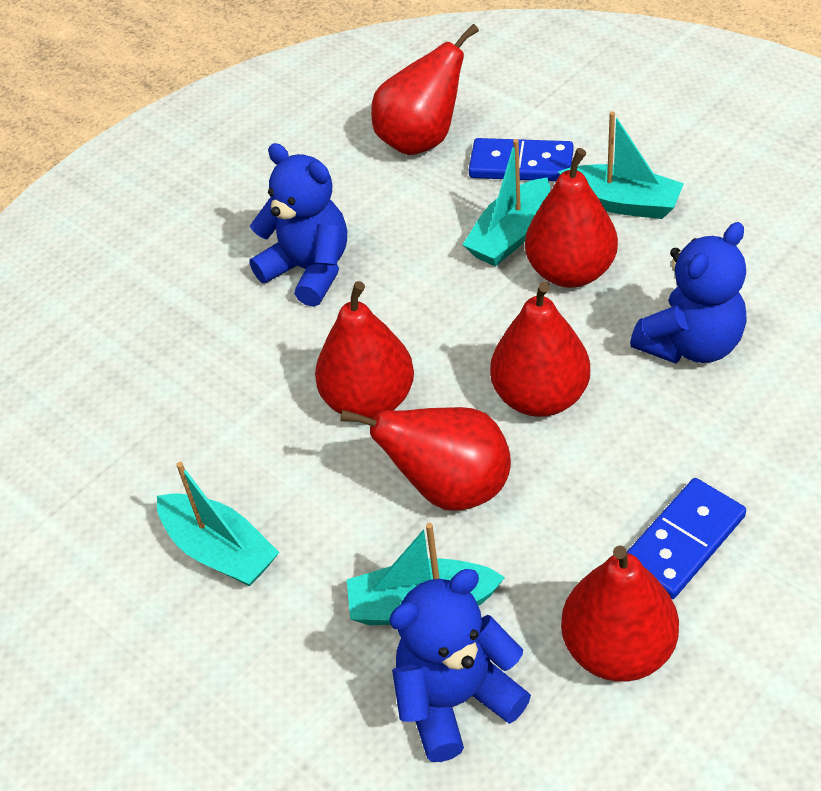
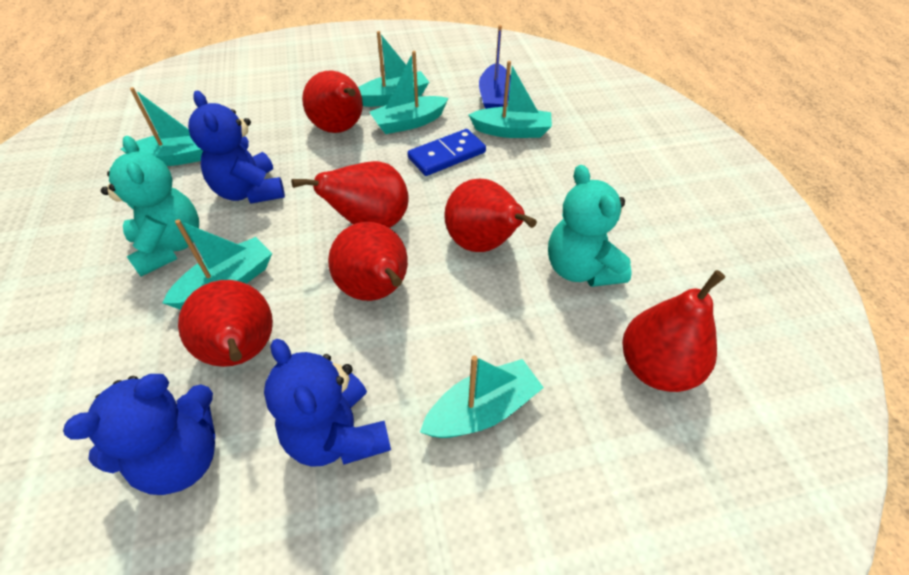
blue boat: none = 0 -> [479,25,511,109] = 1
blue domino: [469,138,574,181] [627,478,746,599] = 2 -> [407,129,486,176] = 1
turquoise boat: [157,462,280,586] [347,523,505,625] [462,139,550,267] [558,111,684,219] = 4 -> [121,87,203,166] [162,219,272,310] [358,31,429,107] [370,51,448,134] [420,355,544,438] [469,61,552,138] = 6
turquoise teddy bear: none = 0 -> [101,136,199,276] [548,165,632,287] = 2

